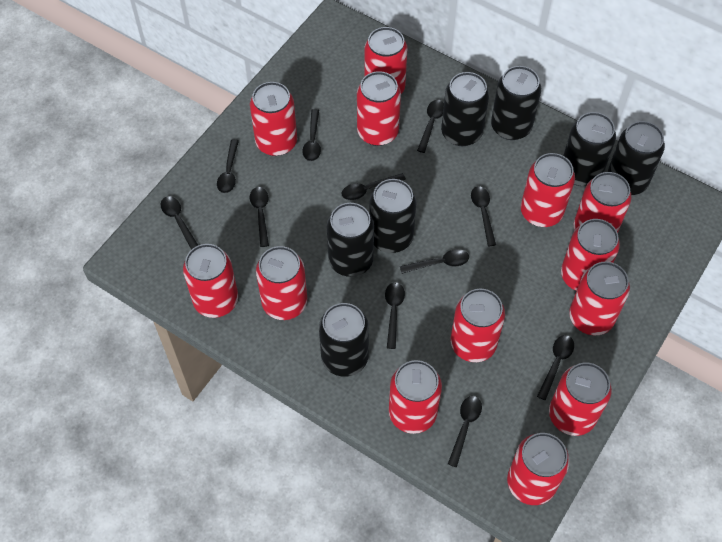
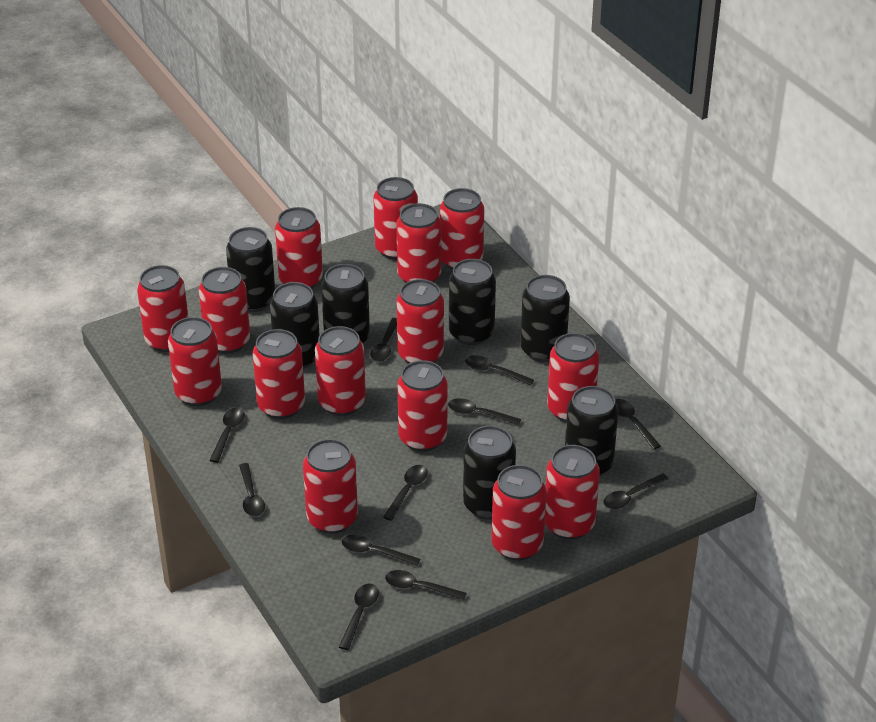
red can: [183,244,238,318] [250,82,297,156] [256,246,307,320] [357,71,401,146] [364,27,407,94] [389,360,442,434] [451,289,505,362] [507,433,570,505] [521,153,575,227] [549,362,612,436] [561,219,620,291] [569,262,630,335] [574,172,631,233] = 13 -> [137,265,188,352] [168,317,222,406] [199,267,250,354] [253,329,305,419] [275,207,323,289] [303,439,358,533] [315,326,366,416] [373,177,418,260] [396,203,441,283] [397,279,444,364] [397,360,448,451] [440,188,484,270] [491,465,546,560] [545,445,600,539] [547,333,599,422] = 15

